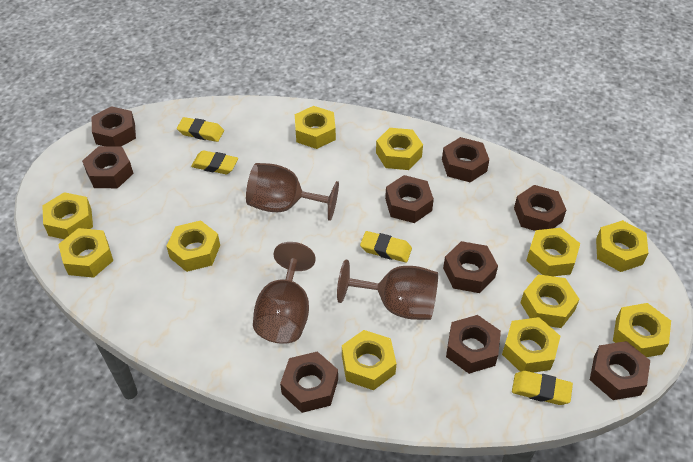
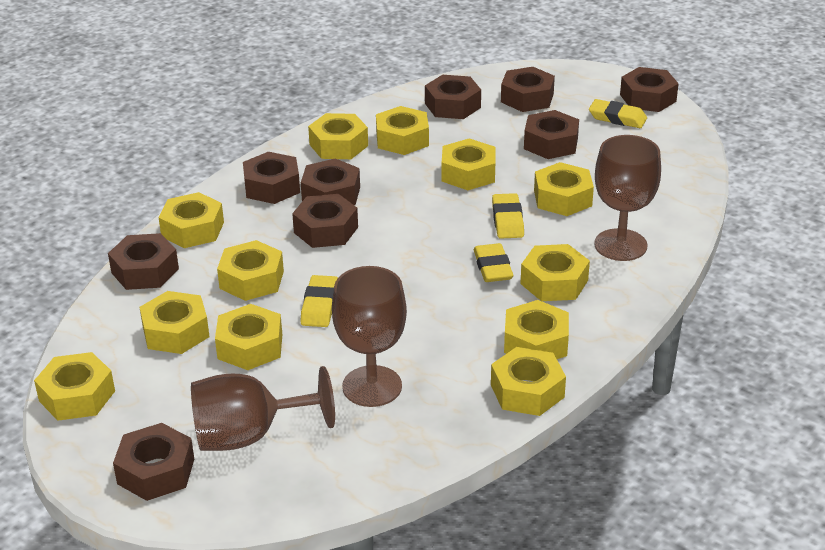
yellow nut: [42,192,93,239] [58,228,113,278] [166,220,220,272] [295,106,336,149] [342,330,397,390] [376,128,423,170] [502,317,560,373] [520,274,580,328] [526,228,580,276] [596,220,648,272] [613,303,671,357] = 11 -> [34,352,115,421] [140,291,210,354] [158,192,224,248] [215,304,282,370] [217,240,284,301] [308,113,368,159] [376,106,429,155] [442,138,496,190] [491,347,566,416] [504,300,569,359] [521,244,590,301] [534,162,594,216] = 12

